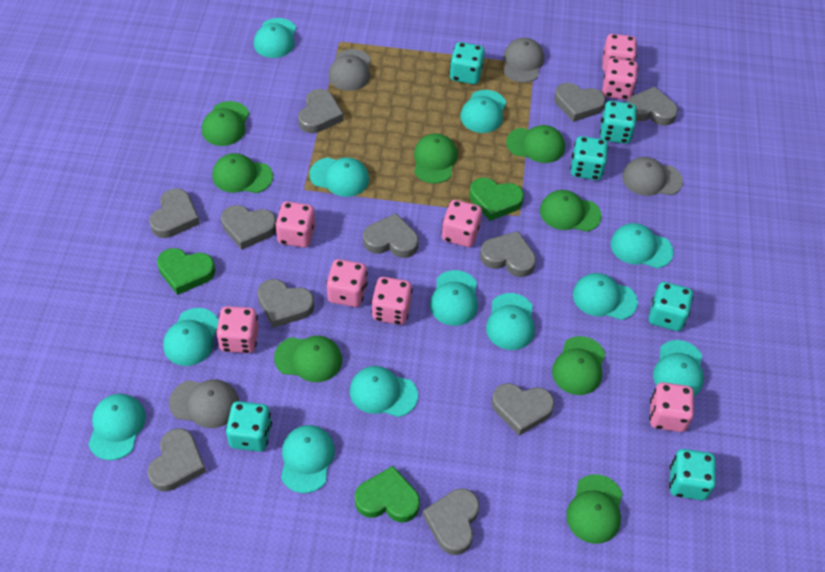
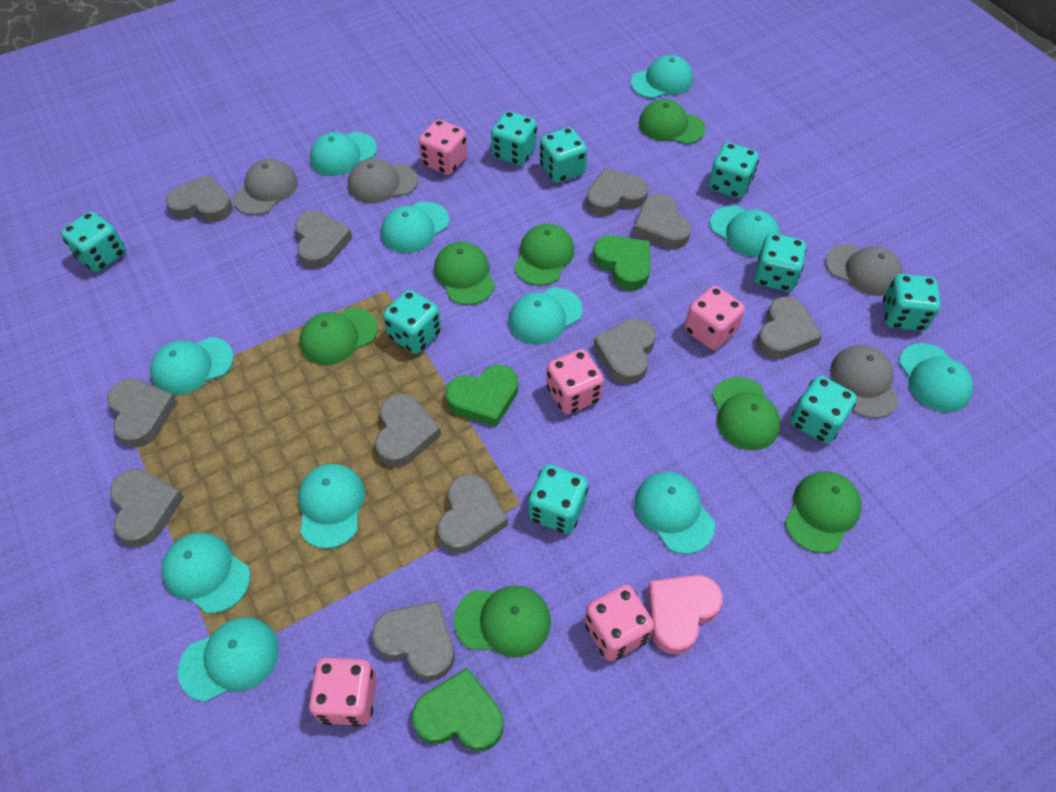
green cap: [202,101,249,146] [212,153,273,193] [274,336,342,382] [414,133,458,183] [506,125,565,163] [540,190,602,232] [552,336,605,395] [566,474,623,544] = 8 -> [300,307,378,365] [434,242,495,305] [454,586,551,658] [514,223,575,286] [639,99,706,144] [712,377,781,450] [785,471,862,553] = 7
pink dice: [216,306,259,353] [275,201,315,248] [326,259,367,307] [371,277,412,325] [441,200,482,247] [602,34,637,72] [602,58,638,100] [649,382,694,432] = 8 -> [308,658,377,726] [418,119,468,175] [546,349,604,414] [584,585,654,661] [685,286,745,350] = 5
pink heart: none = 0 -> [648,575,723,655] = 1
turquoise cap: [88,394,146,460] [163,308,219,366] [254,18,296,58] [281,425,335,493] [309,157,369,197] [350,366,418,417] [430,270,478,326] [460,90,506,133] [486,293,535,350] [573,273,638,320] [611,223,674,268] [653,340,704,397] = 12 -> [150,337,234,395] [161,533,251,613] [178,617,279,702] [298,464,365,549] [310,132,377,176] [381,202,449,253] [508,288,583,344] [631,55,693,99] [634,472,715,554] [710,205,780,257] [899,343,973,413] = 11
turquoise dice: [226,401,272,452] [449,42,485,84] [570,136,608,180] [600,101,637,144] [649,282,693,331] [669,449,716,500] = 6 -> [61,211,126,272] [383,290,441,354] [491,111,537,166] [528,464,588,534] [540,127,587,183] [709,142,759,199] [754,233,807,291] [791,376,857,444] [883,274,941,331] = 9

